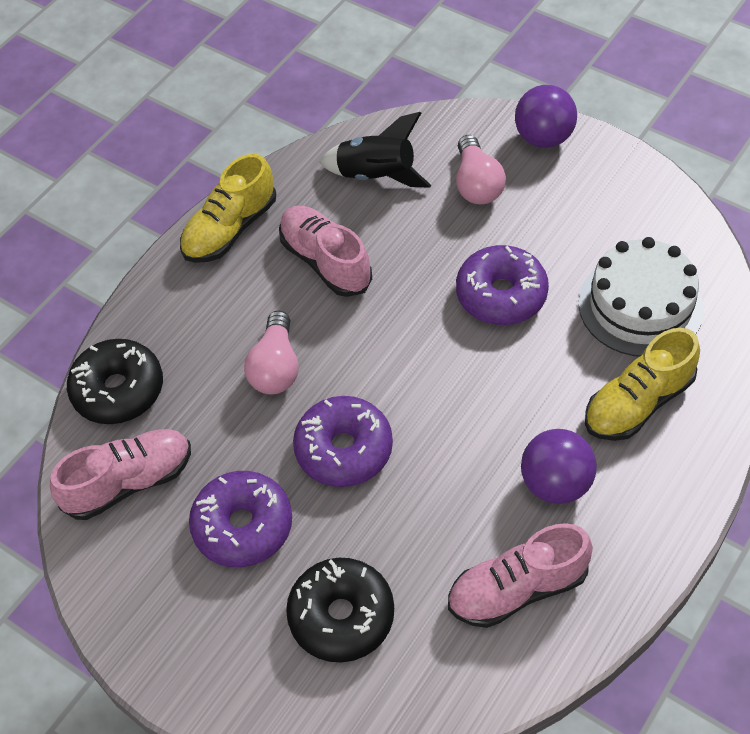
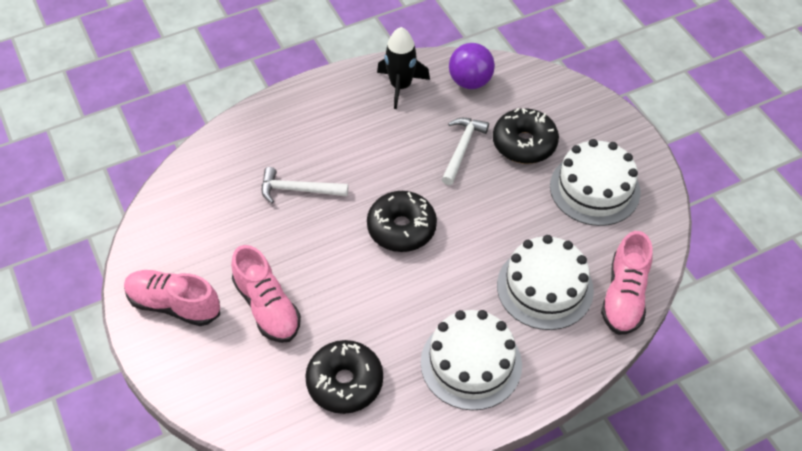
black donut: [67,339,163,424] [286,558,394,662] = 2 -> [305,340,383,414] [367,191,437,252] [493,108,559,164] = 3
pink light bulb: [244,310,299,394] [456,135,506,204] = 2 -> none = 0
purple ball: [515,85,577,148] [521,429,597,504] = 2 -> [449,43,495,89] = 1
purple donut: [189,471,292,567] [293,396,393,487] [456,245,549,325] = 3 -> none = 0
white cake: [579,237,704,357] = 1 -> [421,310,522,410] [497,235,594,330] [550,139,640,226] = 3
white hammer: none = 0 -> [262,167,348,204] [441,118,489,185] = 2
yellow shoe: [180,154,276,263] [585,328,700,441] = 2 -> none = 0

